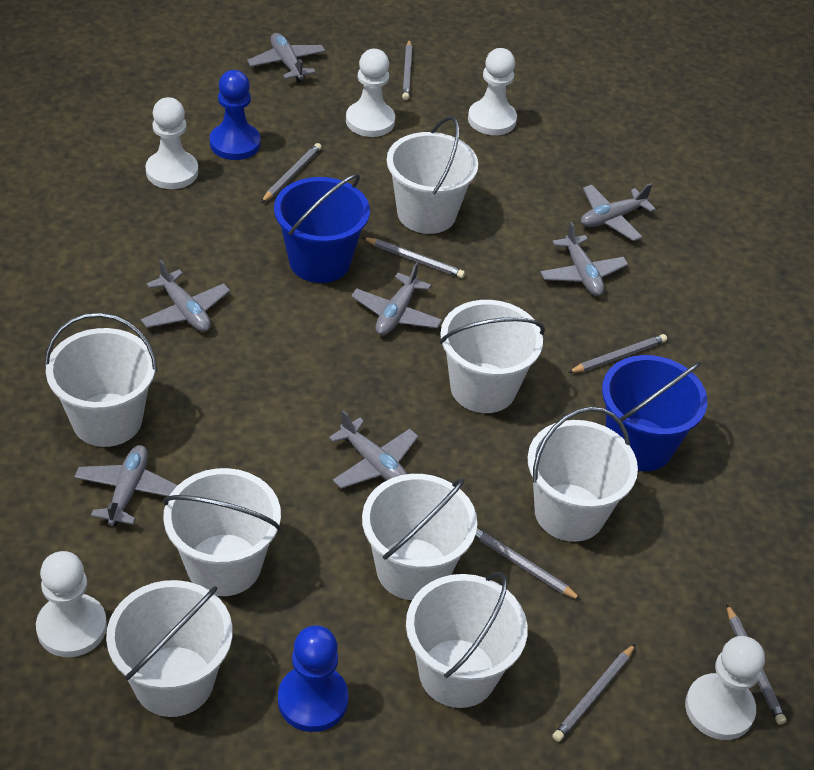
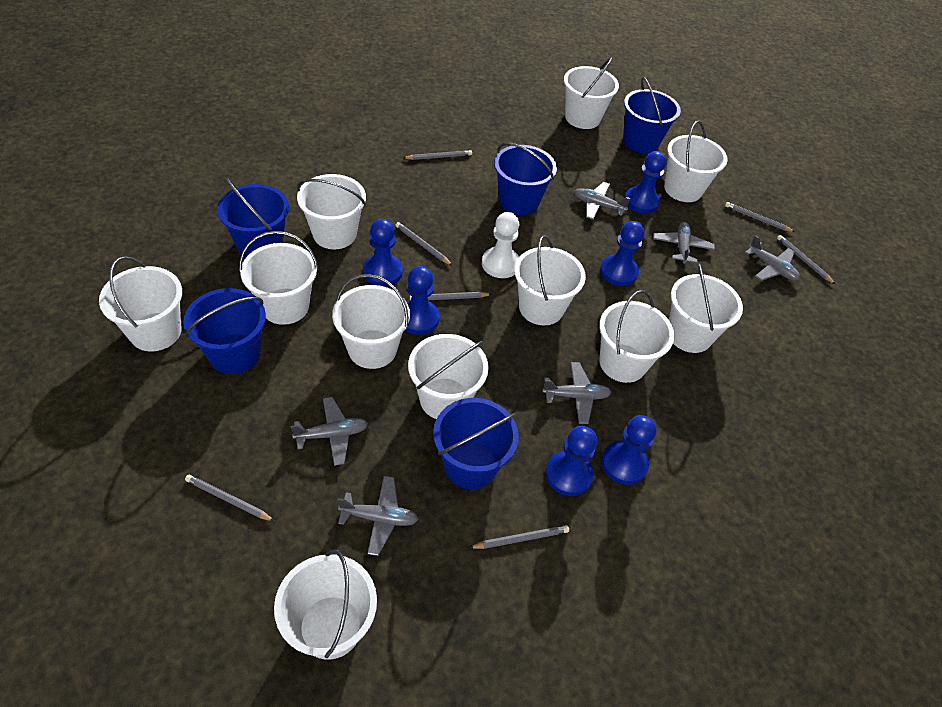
blue bucket: [274,174,370,283] [602,355,707,471] = 2 -> [183,288,266,374] [217,178,289,258] [433,398,519,489] [494,143,557,215] [623,77,681,153] = 5
blue pawn: [210,70,261,160] [278,625,349,732] = 2 -> [363,219,403,286] [405,266,440,335] [546,426,597,496] [600,221,645,286] [601,415,657,485] [625,151,667,213] = 6
grey plane: [74,445,178,526] [141,260,230,332] [247,33,326,82] [329,410,418,489] [351,262,442,335] [540,221,628,296] [581,183,656,241] = 7 -> [290,397,368,466] [337,476,418,556] [542,362,611,424] [574,182,631,220] [653,222,715,265] [745,235,800,281] = 6
white bucket: [45,312,157,447] [106,580,232,717] [163,468,281,596] [362,474,477,600] [387,116,478,234] [406,572,528,708] [439,300,545,413] [527,407,638,542] = 8 -> [99,256,182,351] [239,231,318,325] [274,550,377,659] [297,174,366,249] [332,274,410,369] [408,334,489,419] [514,235,586,325] [564,57,619,129] [599,290,674,383] [664,121,728,202] [669,264,743,353] = 11
white pawn: [36,551,107,657] [146,97,198,189] [346,49,395,137] [468,48,517,135] [685,636,765,740] = 5 -> [482,212,519,278] = 1

